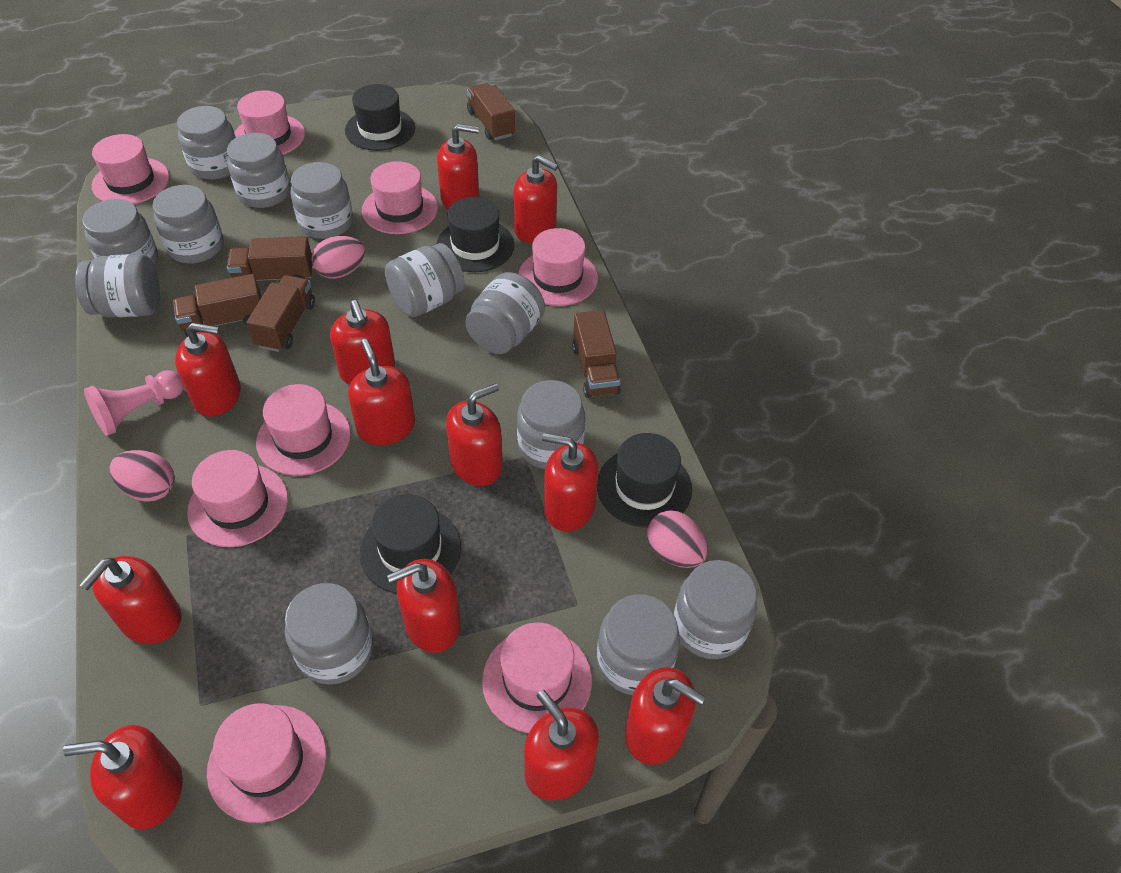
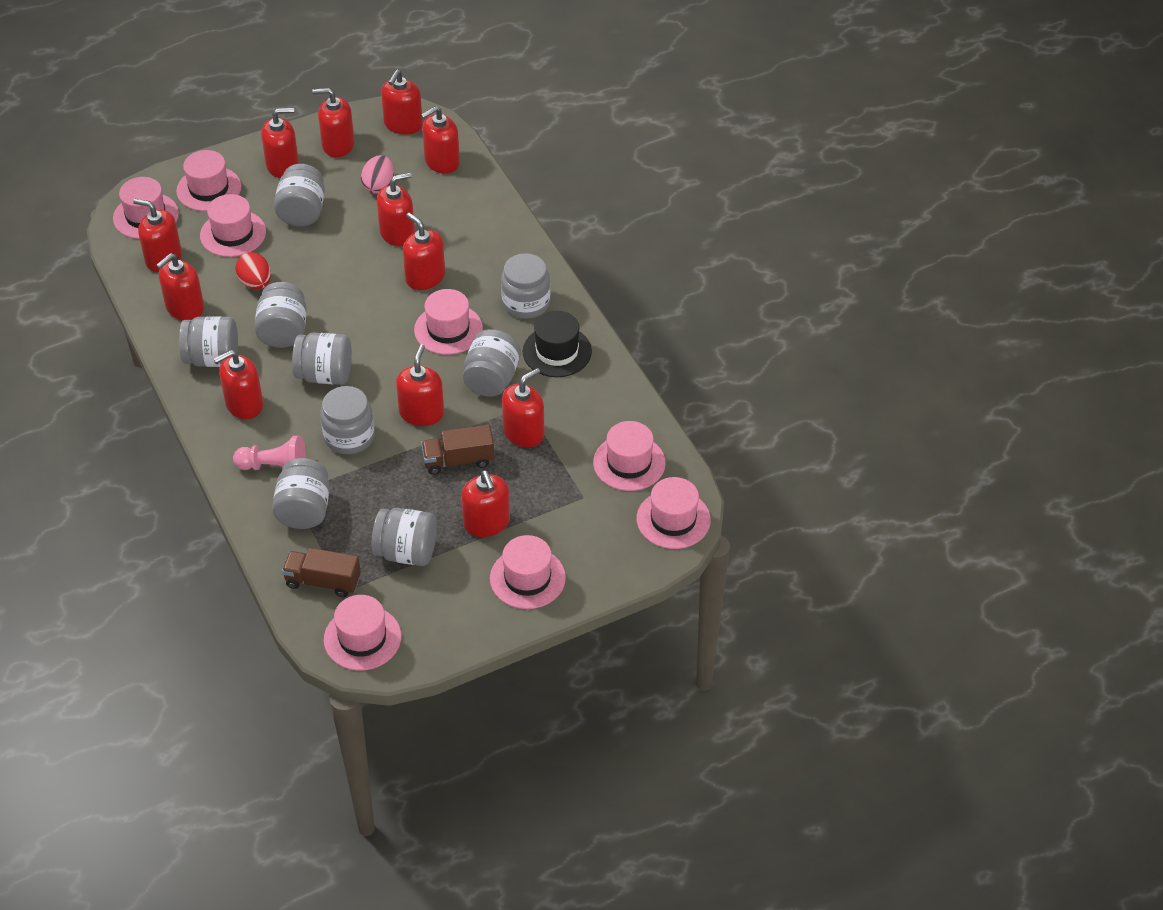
black hat: [345,84,415,151] [360,494,461,594] [436,197,514,272] [597,433,692,527] = 4 -> [523,311,592,377] = 1
brown truck: [173,274,262,337] [227,236,313,281] [246,275,315,352] [467,83,515,140] [572,310,621,398] = 5 -> [282,548,361,597] [421,425,495,475] = 2
grey jar: [75,254,160,318] [82,199,158,265] [153,185,224,264] [177,106,236,180] [227,133,290,208] [285,583,373,685] [290,162,353,239] [385,243,465,317] [465,272,545,354] [517,380,585,469] [597,594,680,695] [674,560,757,659] = 12 -> [179,316,238,367] [254,282,307,348] [272,458,330,529] [274,164,325,226] [292,332,352,385] [320,386,375,454] [371,508,437,566] [463,329,521,397] [501,253,550,319] = 9
pink egg: [109,450,175,502] [312,236,365,279] [647,511,708,568] = 3 -> [361,155,394,194] = 1
red egg: none = 0 -> [235,252,271,289] = 1

